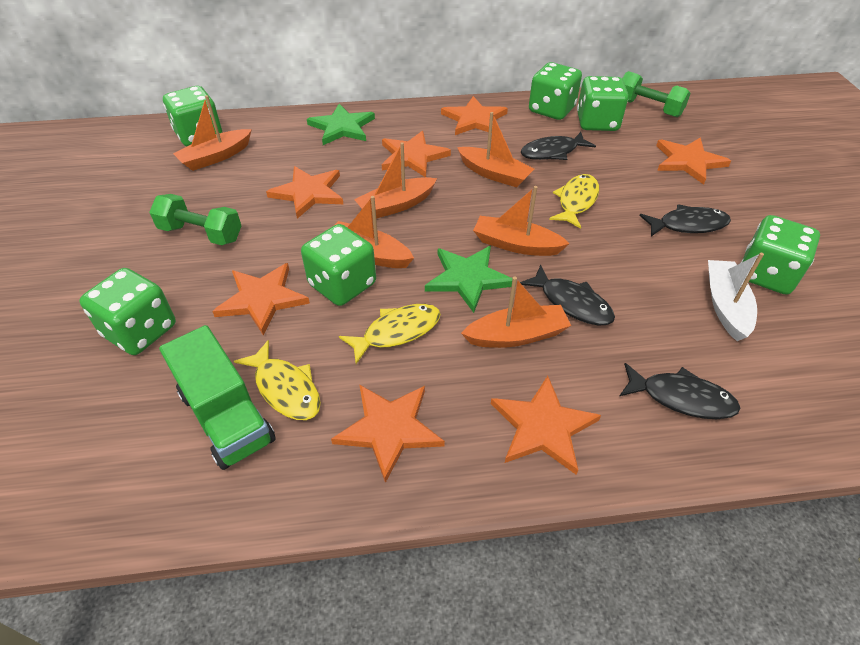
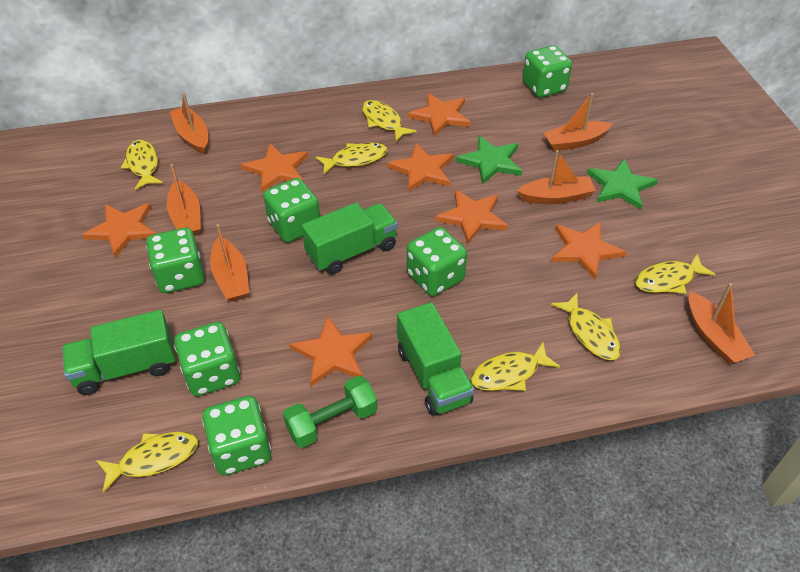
black fish: [520,265,615,325] [521,132,596,160] [620,363,740,419] [639,204,731,236] = 4 -> none = 0
green dumbbell: [149,194,241,245] [622,71,691,117] = 2 -> [283,376,377,448] = 1
green truck: [159,325,276,470] = 1 -> [62,310,176,395] [302,203,398,274] [397,302,474,416] = 3
white boat: [708,253,764,341] = 1 -> none = 0
yellow fish: [234,340,321,420] [339,304,441,364] [549,174,599,229] = 3 -> [96,432,198,493] [121,140,163,190] [315,142,388,174] [362,100,416,141] [471,342,560,391] [551,293,621,360] [635,254,715,294] = 7

